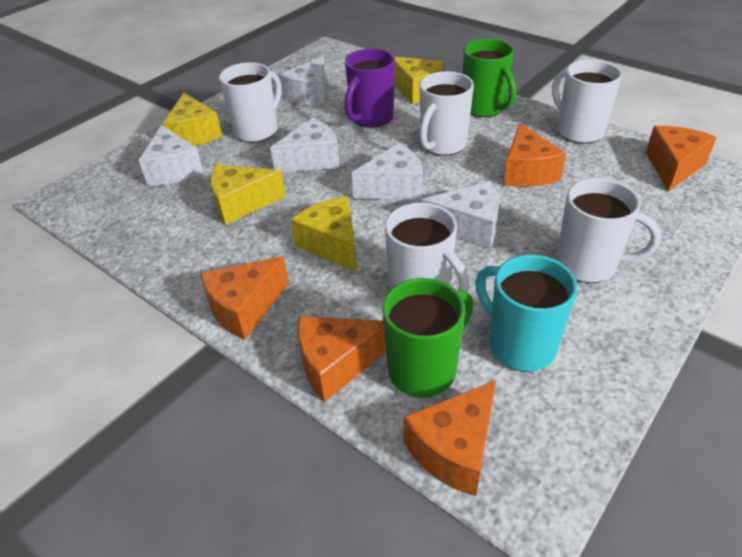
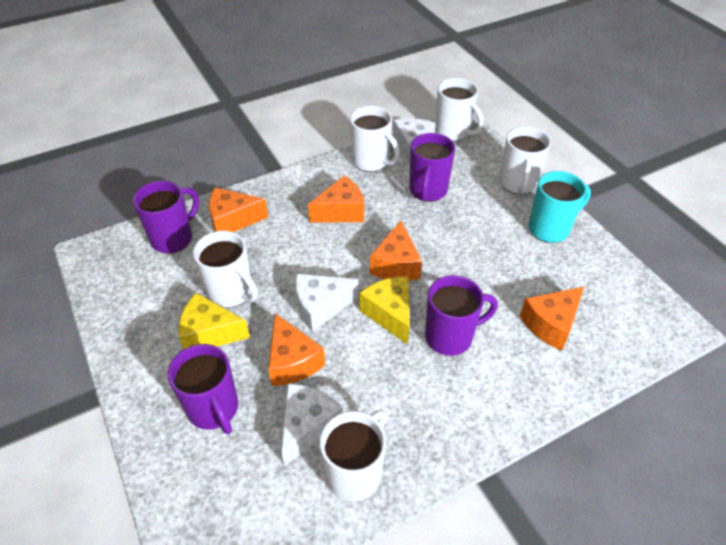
green mug: [382,278,473,398] [463,39,516,117] = 2 -> none = 0
purple mug: [344,48,395,128] = 1 -> [133,181,199,254] [168,344,238,434] [409,133,455,202] [425,275,498,356] = 4
white cheese: [138,125,204,186] [270,118,340,172] [279,56,326,106] [351,143,423,200] [422,181,499,249] = 5 -> [281,384,343,466] [295,274,359,332] [393,118,436,166] = 3
yellow cheese: [163,93,222,146] [210,164,286,225] [291,196,357,272] [394,57,443,104] = 4 -> [178,293,250,349] [359,276,409,345] = 2

